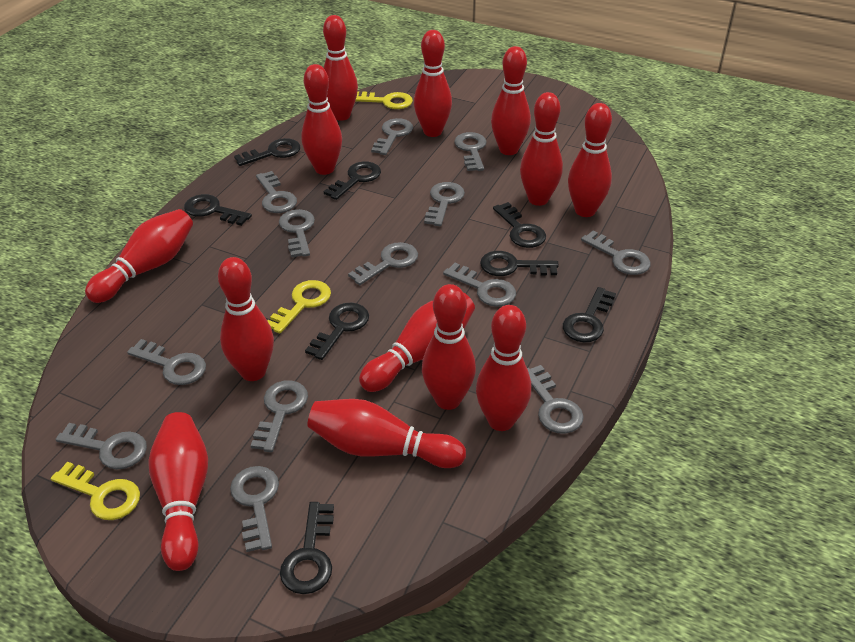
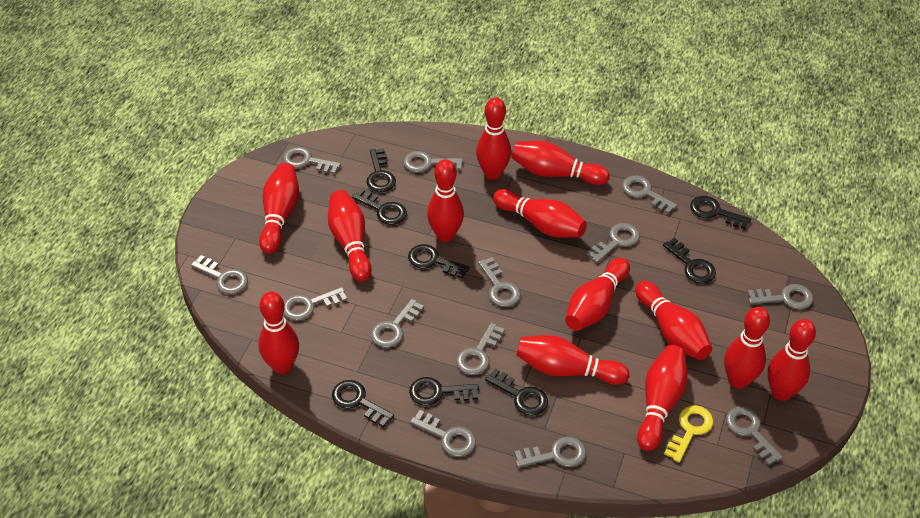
yellow key: [51,462,140,520] [267,280,331,334] [355,91,413,109] = 3 -> [664,405,713,462] = 1

